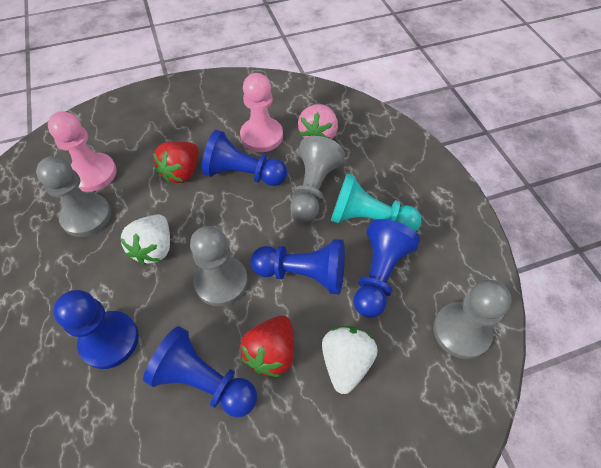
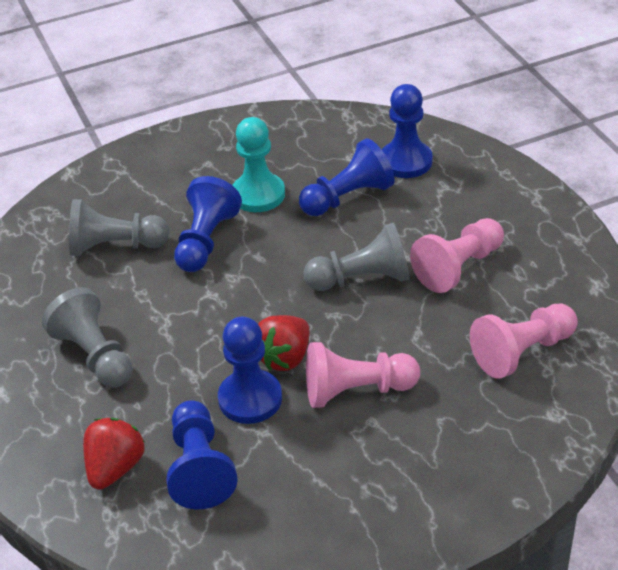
grey pawn: [36,156,111,237] [190,226,248,307] [290,136,345,222] [433,280,512,359] = 4 -> [42,287,133,387] [69,199,170,256] [303,223,410,291] = 3
pink pawn: [48,111,117,192] [240,73,283,152] = 2 -> [306,342,420,408] [410,218,504,293] [470,304,578,379] = 3
pink strawberry: [298,104,338,140] = 1 -> none = 0
white strawberry: [120,214,170,265] [322,326,378,394] = 2 -> none = 0

